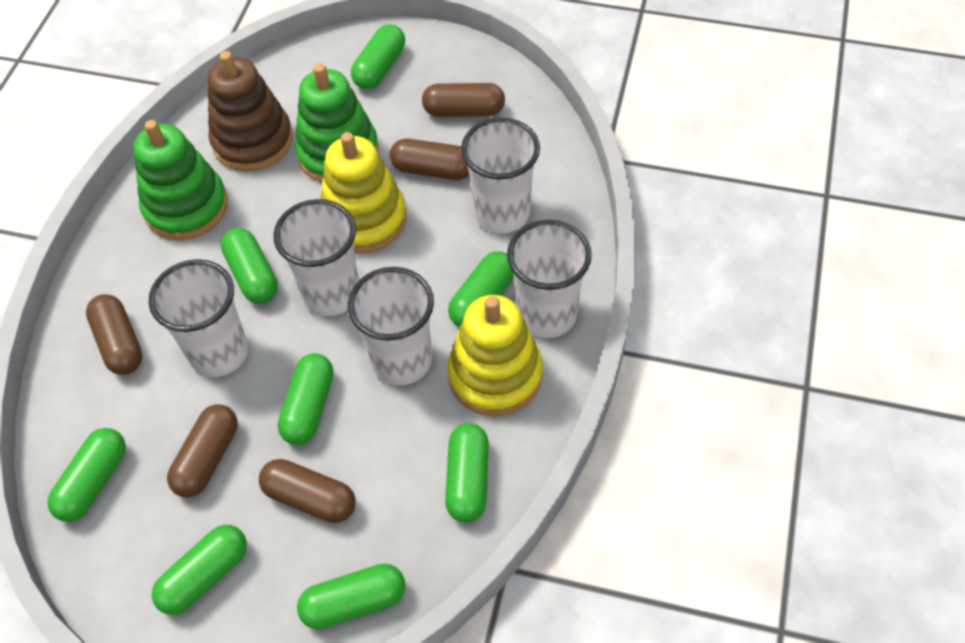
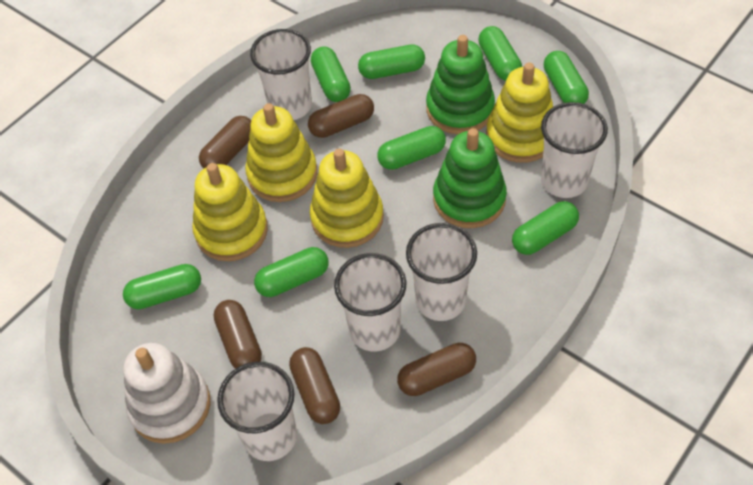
brown stacking toy: [208,51,293,172] = 1 -> none = 0
white stacking toy: none = 0 -> [124,343,210,444] = 1
yellow stacking toy: [321,132,407,253] [447,295,543,416] = 2 -> [192,163,268,261] [245,103,317,202] [310,149,384,248] [486,63,553,163] = 4

